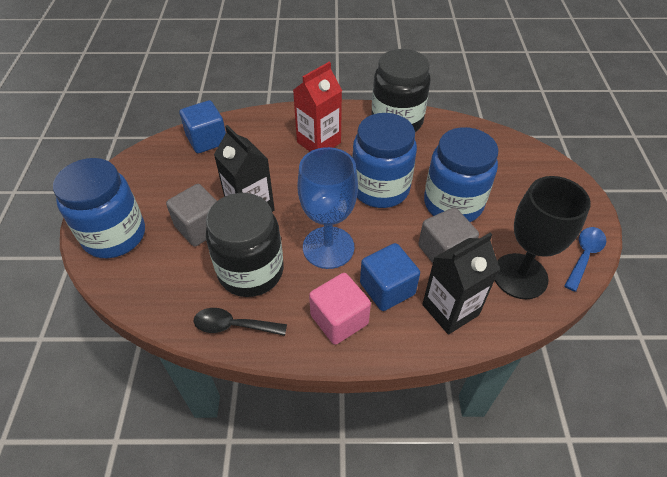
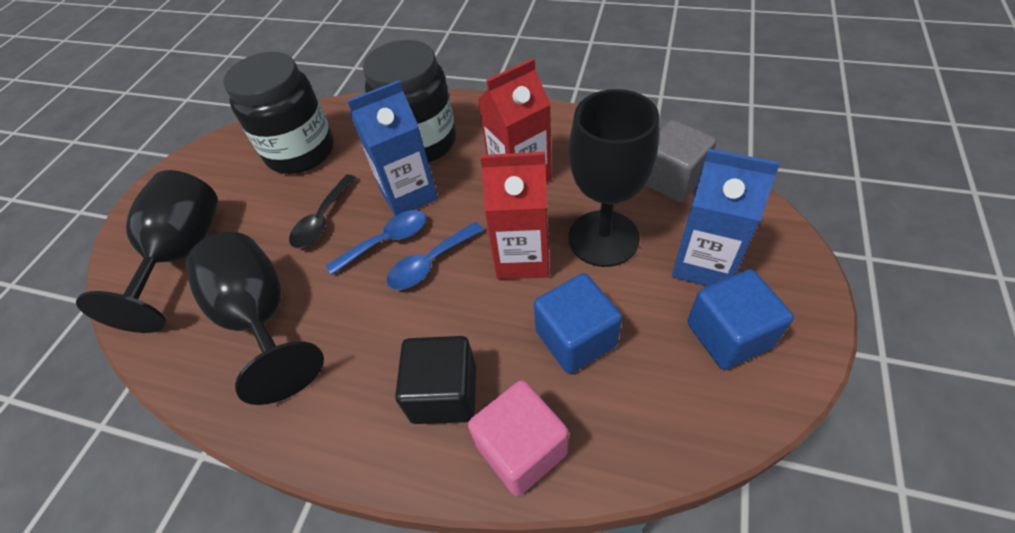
black carton: [214,125,275,212] [422,233,500,335] = 2 -> none = 0
black cube: none = 0 -> [395,336,476,424] = 1
black goblet: [495,176,591,299] = 1 -> [76,170,218,333] [186,232,324,405] [569,89,659,267] = 3
blue carton: none = 0 -> [347,80,438,216] [672,149,780,287] = 2
blue goblet: [298,147,358,269] = 1 -> none = 0
blue jar: [53,158,145,258] [352,113,417,208] [424,127,498,222] = 3 -> none = 0
blue spoon: [564,227,606,292] = 1 -> [326,210,426,275] [387,222,484,290] = 2
grey cube: [166,184,217,247] [418,207,479,263] = 2 -> [645,120,717,202] = 1
red carton: [293,62,342,152] = 1 -> [478,58,552,182] [480,152,549,279] = 2

